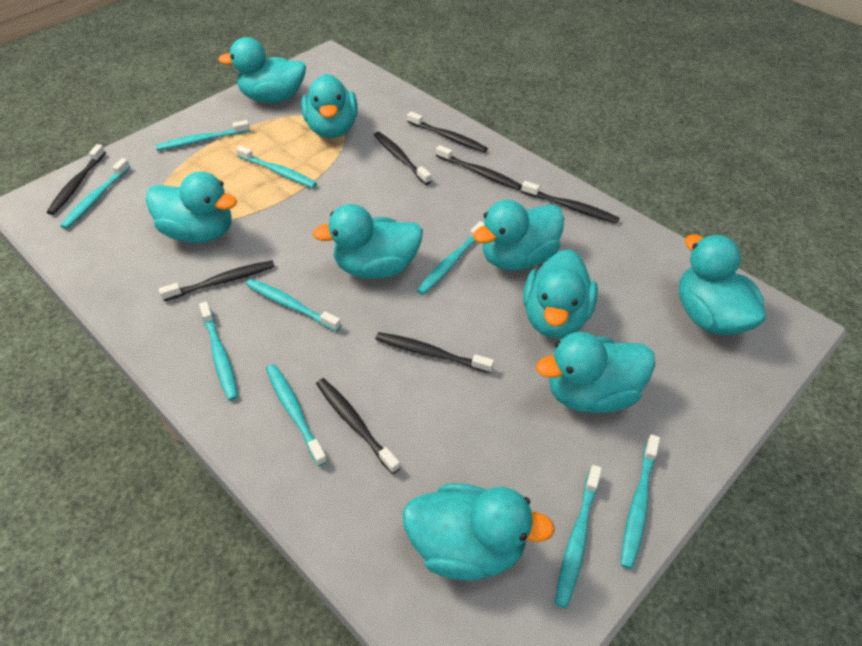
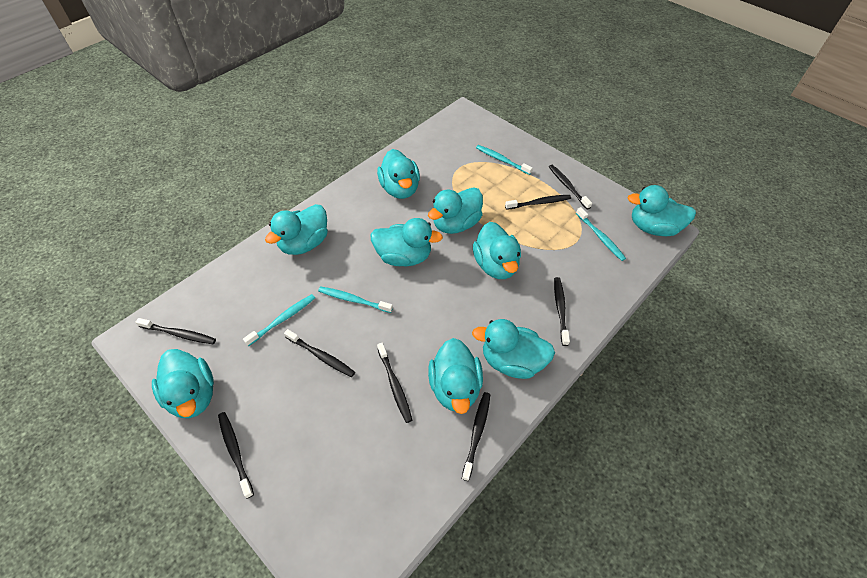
turquoise toothbrush: [60,158,130,229] [156,120,250,151] [199,301,238,401] [236,145,317,188] [246,278,341,332] [266,364,328,466] [417,221,485,295] [555,465,602,609] [621,434,660,569] = 9 -> [243,294,315,346] [318,286,393,313] [476,145,533,175] [576,207,626,261] = 4

